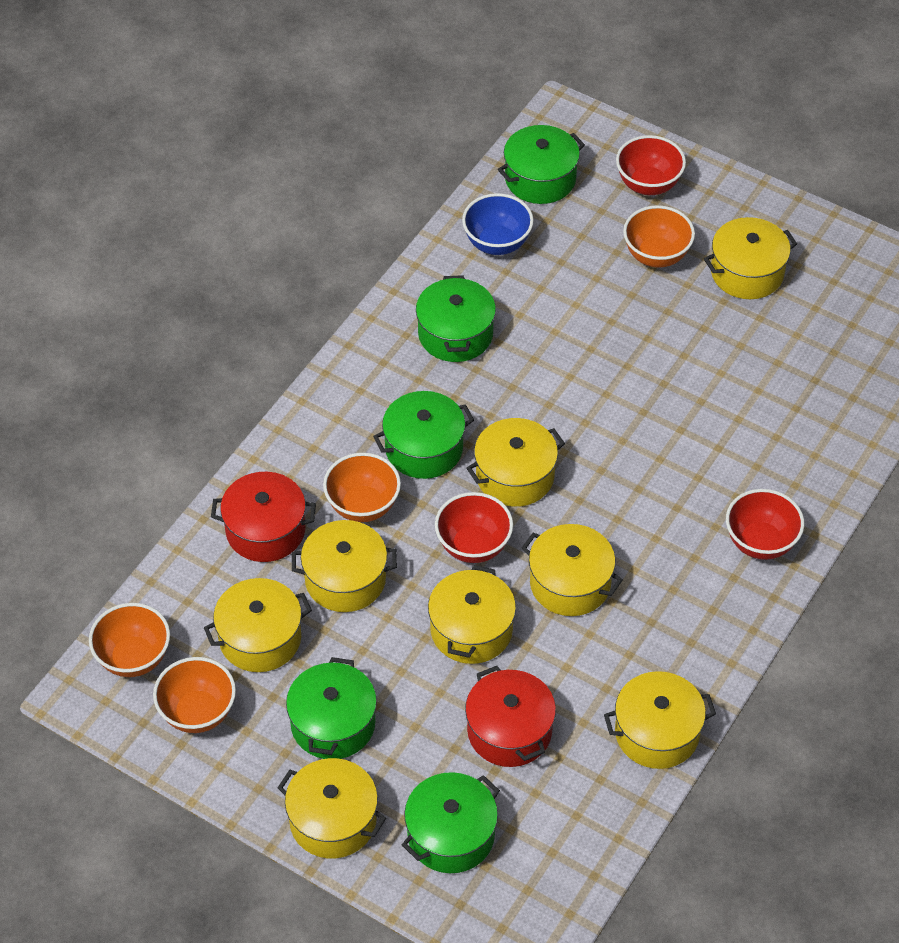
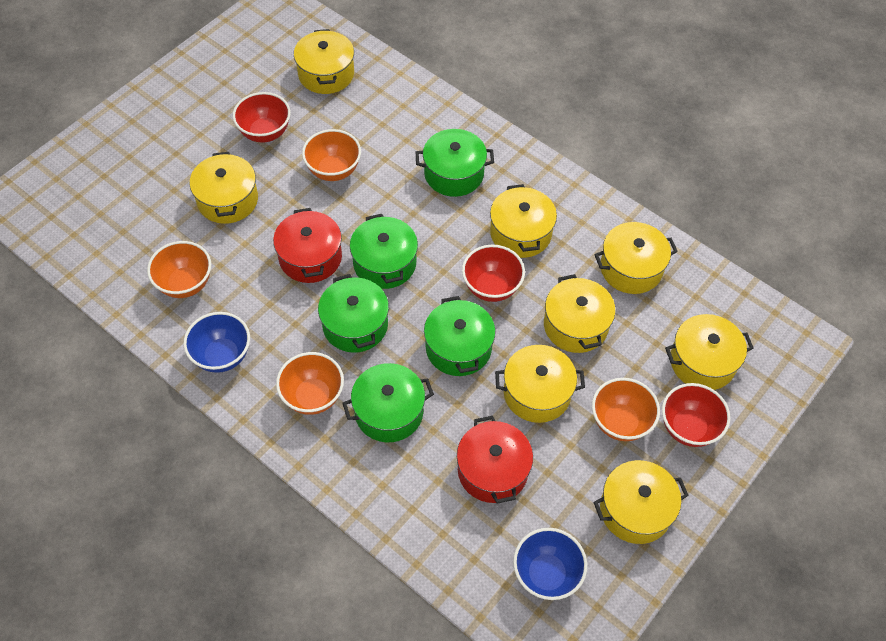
blue bowl: [462,193,534,255] = 1 -> [183,312,250,373] [513,528,587,600] = 2

